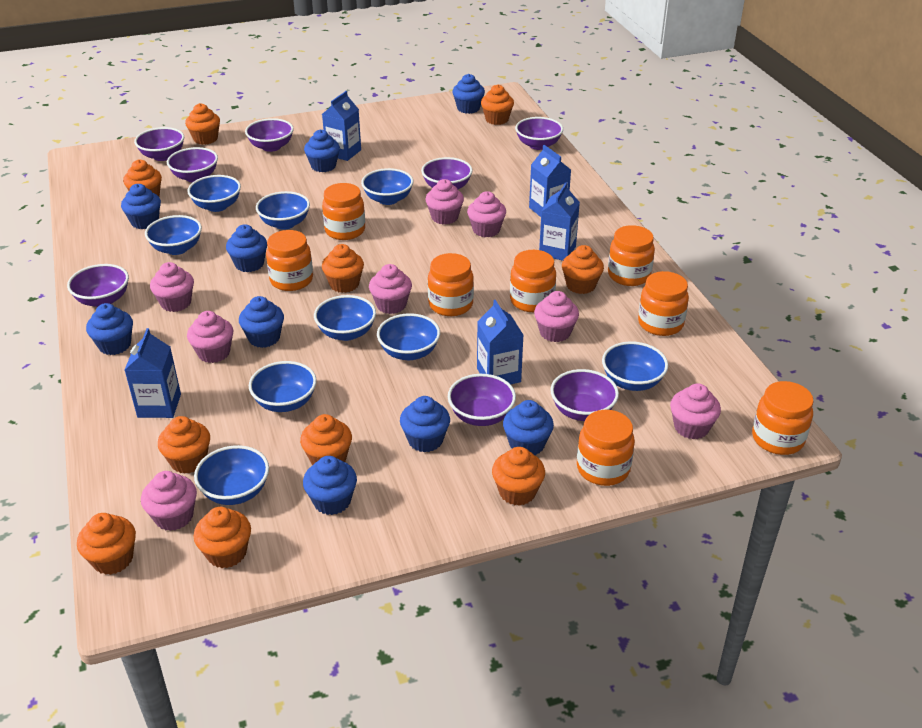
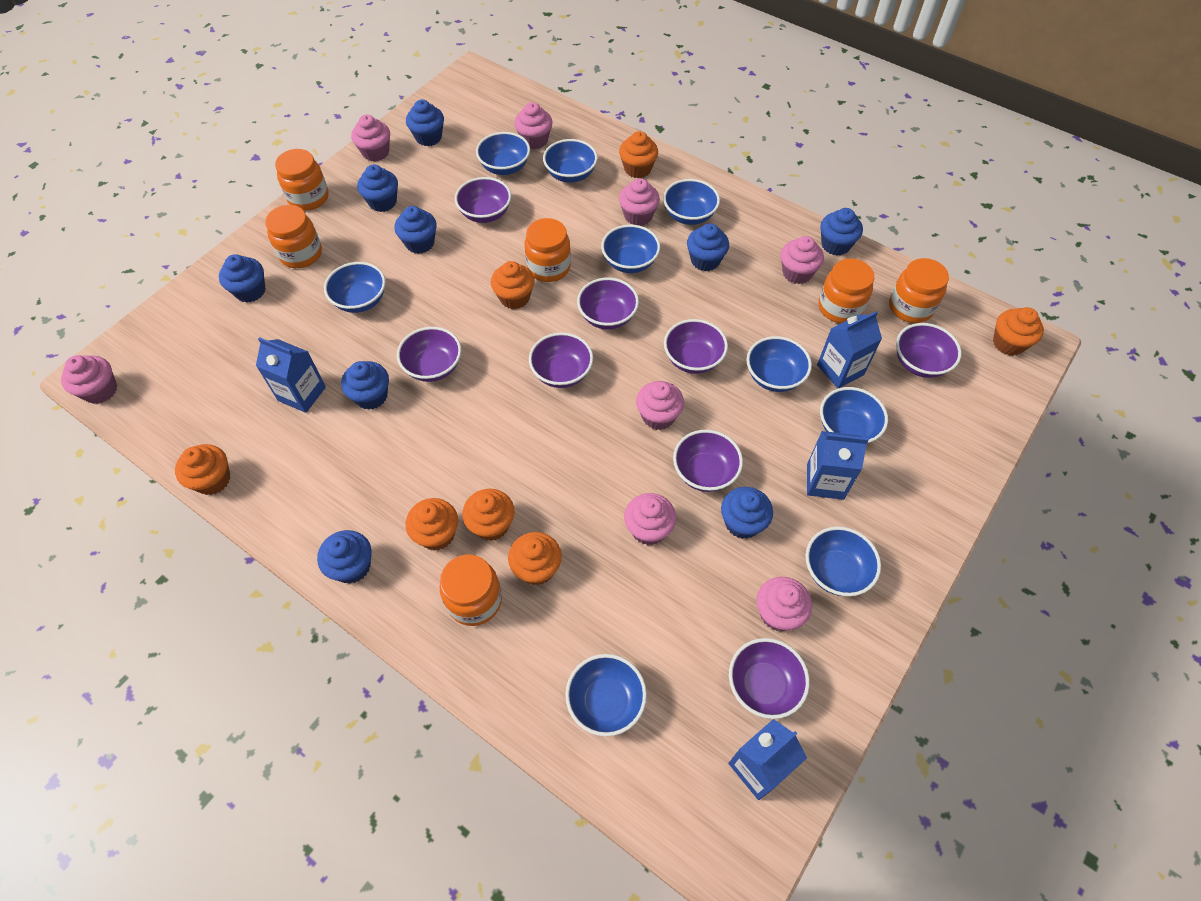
blue carton: [125,328,181,418] [322,91,361,161] [477,300,523,384] [529,145,571,217] [539,182,580,261] = 5 -> [256,337,326,413] [728,719,807,800] [807,431,869,500] [817,311,882,388] = 4
orange cupcake: [77,513,136,575] [123,159,162,197] [158,416,210,474] [185,103,220,145] [194,507,251,568] [300,414,352,465] [322,244,364,293] [481,84,514,125] [492,447,545,506] [562,245,604,294] = 10 -> [175,444,230,495] [406,498,458,550] [462,489,515,541] [491,261,535,309] [508,532,562,585] [619,131,658,178] [993,307,1044,356] = 7
orange jar: [266,230,313,291] [322,183,365,240] [428,253,474,316] [510,250,556,312] [577,410,635,486] [608,225,655,286] [638,271,689,336] [752,381,814,455] = 8 -> [265,205,322,268] [275,149,329,211] [440,555,502,626] [525,218,571,282] [819,258,874,323] [889,258,949,323] = 6

